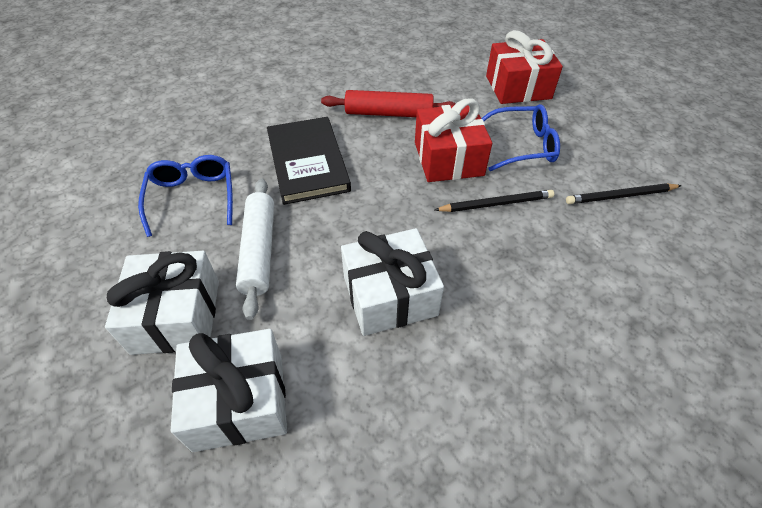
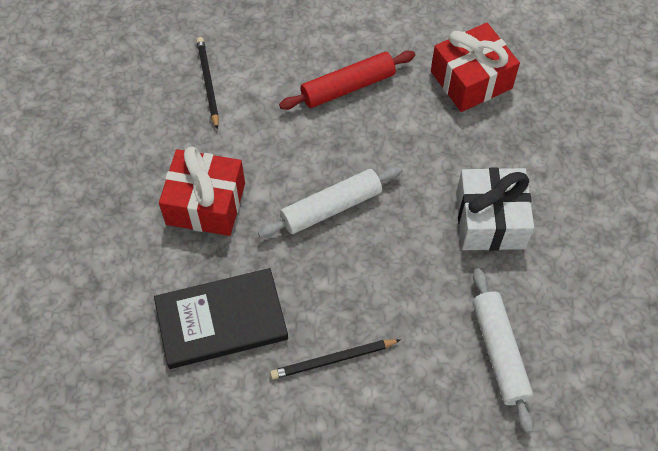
blue glasses: [138,155,233,237] [481,104,560,171] = 2 -> none = 0
white gift: [105,251,219,355] [171,329,287,452] [341,228,444,336] = 3 -> [456,167,534,251] = 1
white rolling pin: [236,179,274,320] = 1 -> [258,166,403,238] [473,268,534,433] = 2

